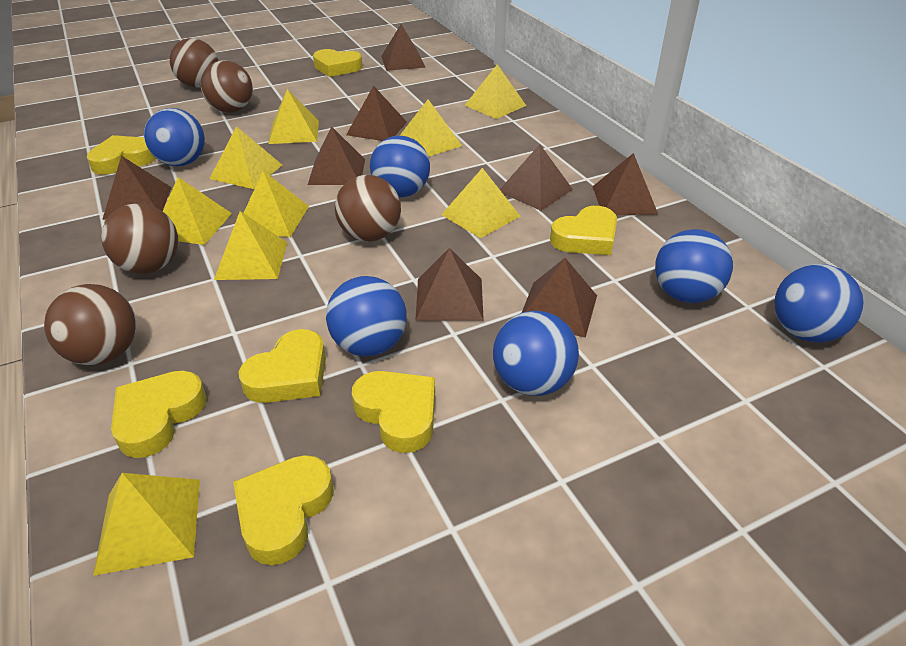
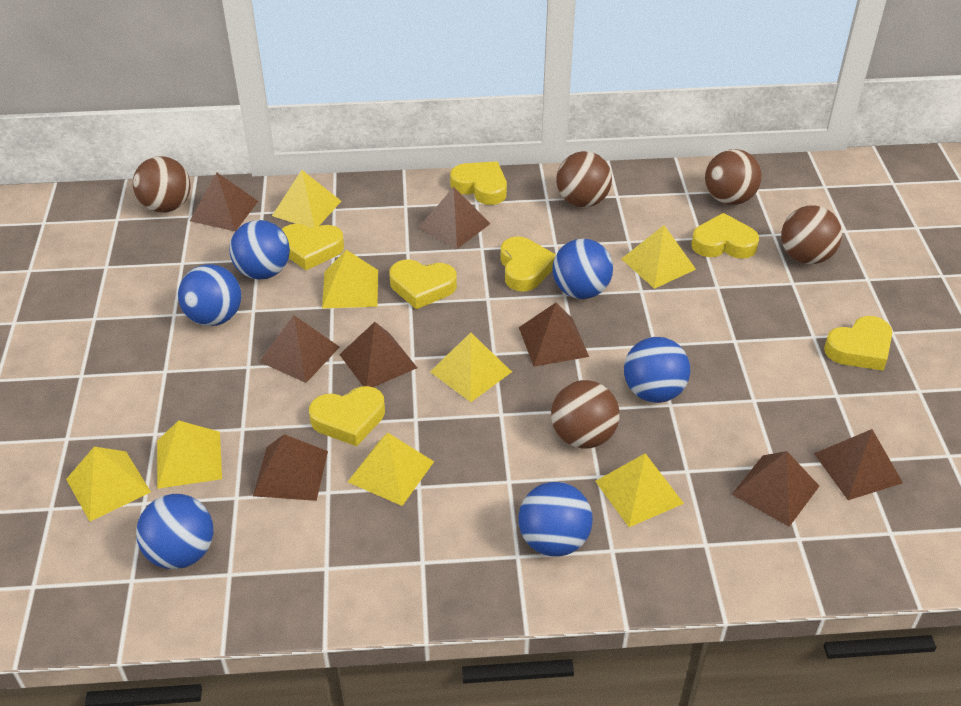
yellow pyramid: [93,473,200,576] [163,177,232,245] [210,126,282,189] [214,211,287,280] [244,171,309,237] [268,89,319,144] [400,99,462,157] [441,168,521,238] [465,64,526,119] = 9 -> [66,447,151,521] [157,420,222,489] [272,170,341,228] [322,250,378,308] [348,433,434,506] [430,332,512,402] [595,453,684,527] [622,225,696,289] = 8

